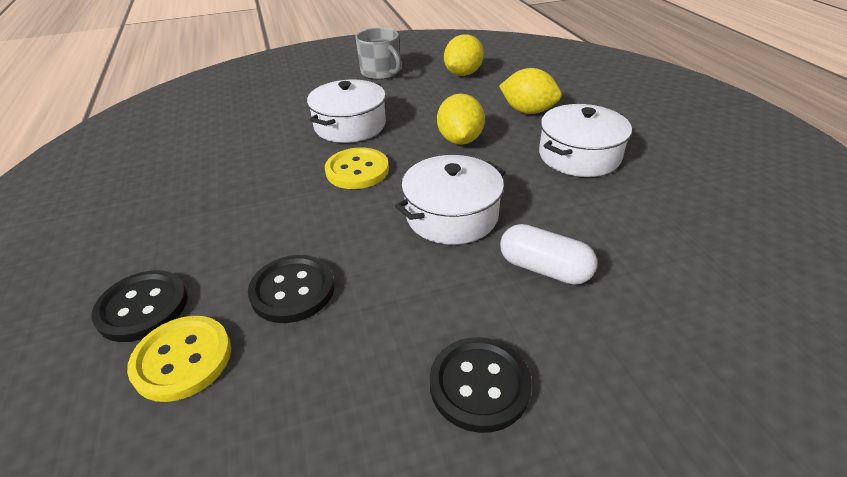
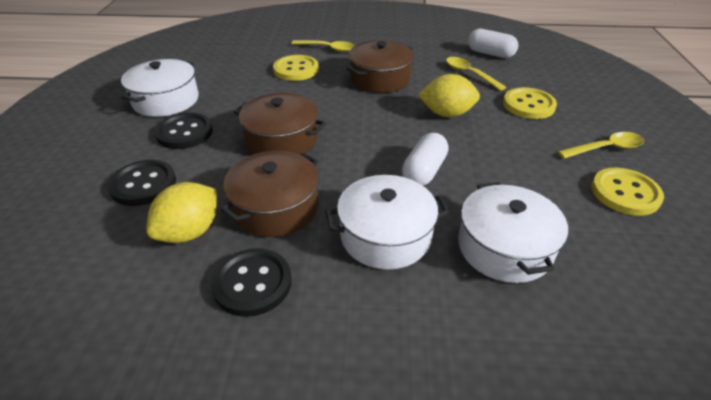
brown pot: none = 0 -> [220,151,319,237] [234,93,326,154] [347,40,414,93] = 3
grey mug: [355,28,401,80] = 1 -> none = 0
white capsule: [500,224,597,285] = 1 -> [402,133,449,186] [468,29,518,58] = 2
yellow button: [127,316,231,402] [325,147,389,189] = 2 -> [273,55,319,81] [503,87,557,119] [591,168,664,216] = 3
yellow lemon: [437,93,485,145] [444,34,484,76] [499,68,562,114] = 3 -> [146,182,217,243] [418,74,480,117] = 2
yellow spoon: none = 0 -> [291,40,355,52] [446,57,506,91] [558,132,644,159] = 3

